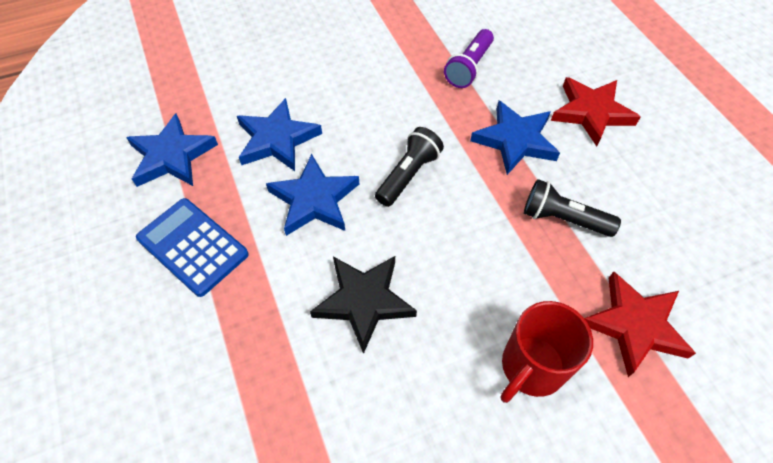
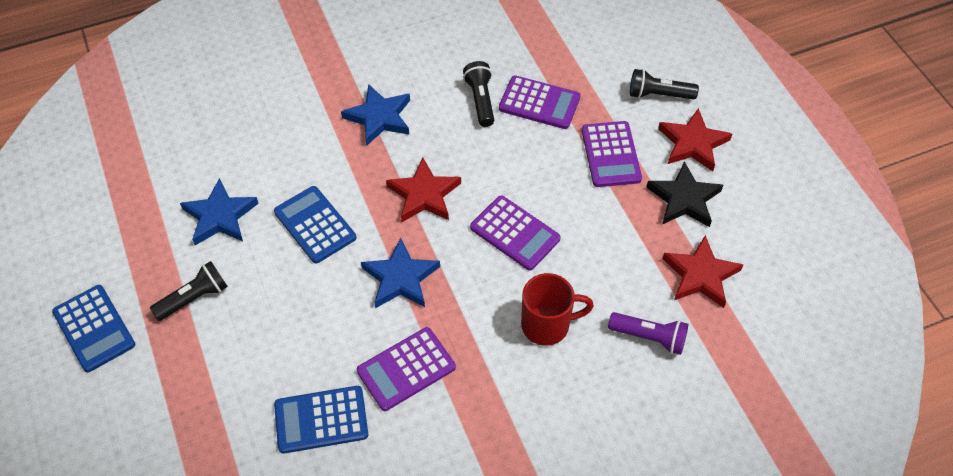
black flashlight: [375,127,444,207] [524,179,621,237] = 2 -> [150,261,228,321] [463,61,494,127] [630,69,699,100] = 3
blue calculator: [136,198,249,297] = 1 -> [52,285,135,372] [274,186,356,264] [274,386,368,454] = 3
blue star: [126,113,218,187] [237,98,322,171] [266,154,359,236] [470,101,560,175] = 4 -> [180,178,259,245] [341,84,410,146] [361,238,440,308] = 3
purple calculator: none = 0 -> [357,327,456,411] [470,196,561,270] [499,75,581,129] [582,121,642,187] = 4
red star: [551,77,640,146] [584,271,696,377] = 2 -> [386,158,461,222] [658,108,732,171] [662,235,744,308] = 3

